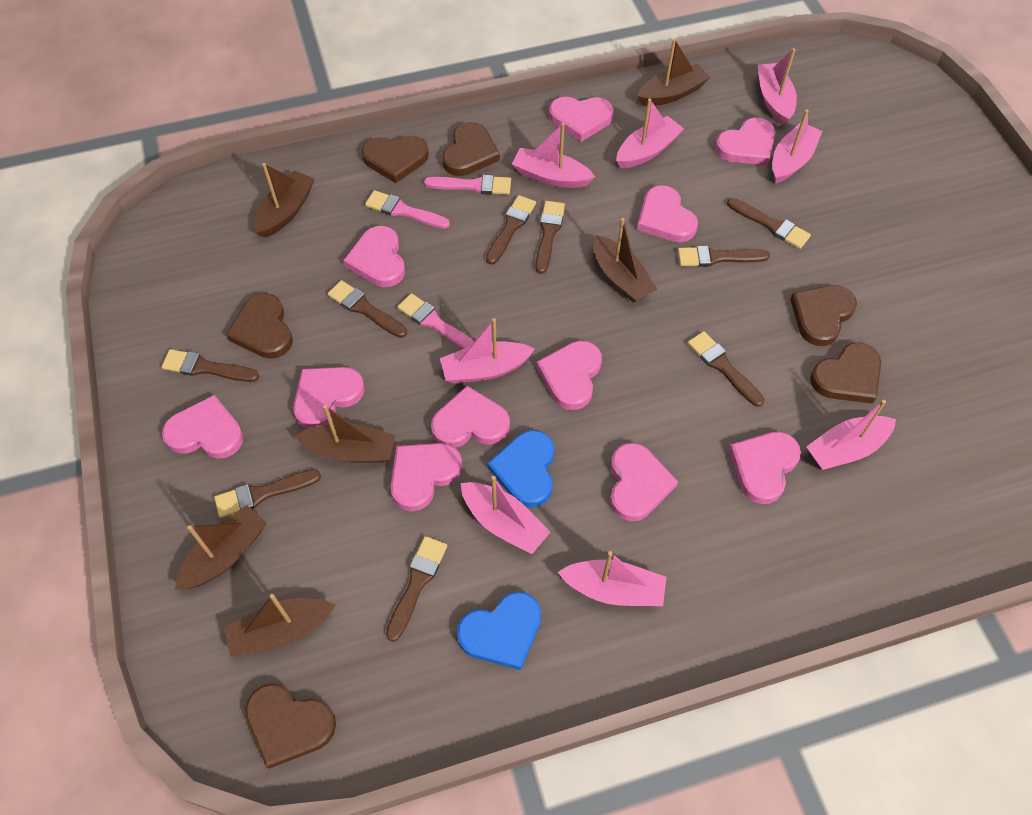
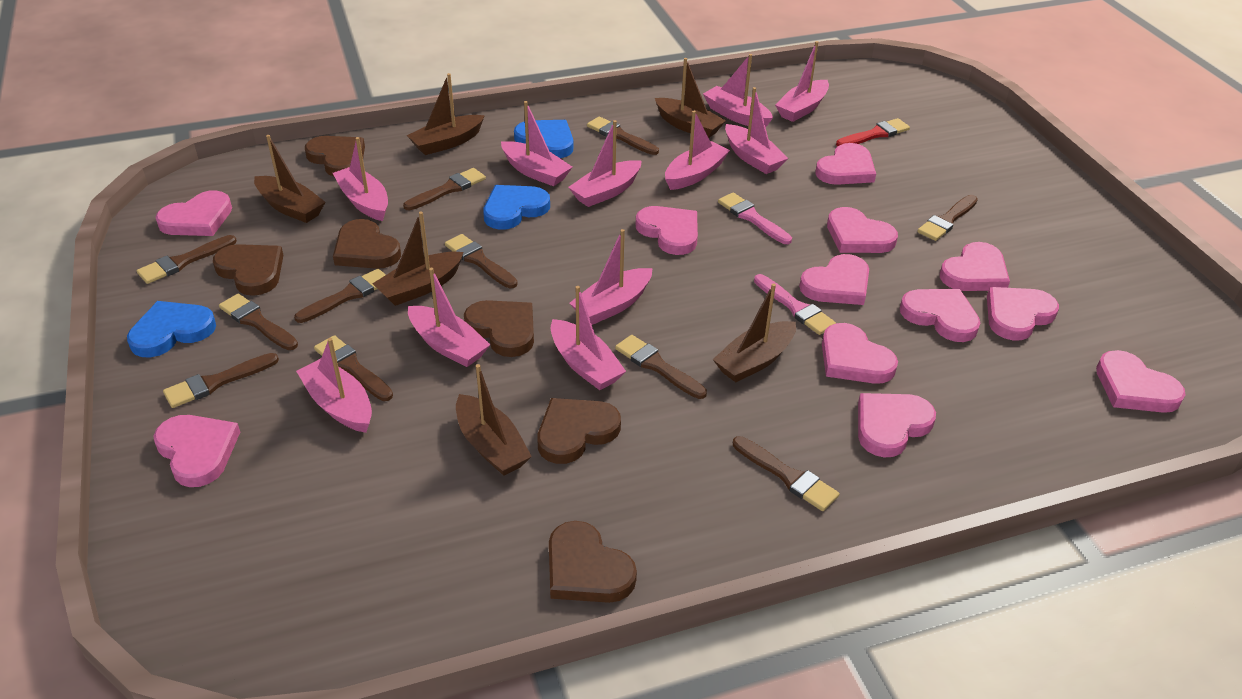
blue heart: [457,591,541,670] [487,430,554,508] = 2 -> [127,301,216,357] [483,185,550,230] [514,120,574,158] = 3
brown brush: [161,349,259,382] [214,469,321,518] [328,280,407,338] [386,536,447,642] [486,195,536,265] [535,201,565,274] [678,246,770,267] [688,331,764,407] [727,198,811,249] = 9 -> [137,235,237,284] [163,353,279,408] [219,294,298,350] [294,269,386,323] [314,335,393,401] [403,168,486,211] [445,234,517,288] [587,116,659,155] [615,335,707,399] [733,436,839,511] [917,195,978,241] = 11
pink boat: [440,318,535,384] [461,476,550,554] [512,123,595,188] [558,551,666,606] [617,98,684,169] [758,48,797,125] [772,110,822,183] [806,400,896,470] = 8 -> [296,338,372,433] [333,137,388,221] [408,268,491,367] [501,101,572,186] [551,286,626,390] [568,120,642,207] [569,229,652,325] [665,111,730,190] [703,54,773,127] [725,87,788,174] [775,41,829,122] = 11
pink brush: [365,190,450,229] [397,293,475,349] [424,175,511,195] = 3 -> [718,193,792,244] [754,274,836,335] = 2
pink heart: [162,395,243,459] [293,367,365,429] [343,226,405,287] [390,443,463,511] [431,386,510,448] [536,341,602,410] [549,97,614,142] [610,443,678,521] [637,185,698,242] [715,118,776,166] [729,432,801,504] = 11 -> [153,415,240,487] [155,190,232,236] [636,206,698,255] [799,254,869,305] [816,143,876,185] [822,323,898,384] [827,207,898,253] [858,393,936,457] [900,289,980,342] [940,242,1010,291] [987,287,1059,340] [1096,350,1186,413] = 12
red brush: none = 0 -> [836,118,910,147] = 1

